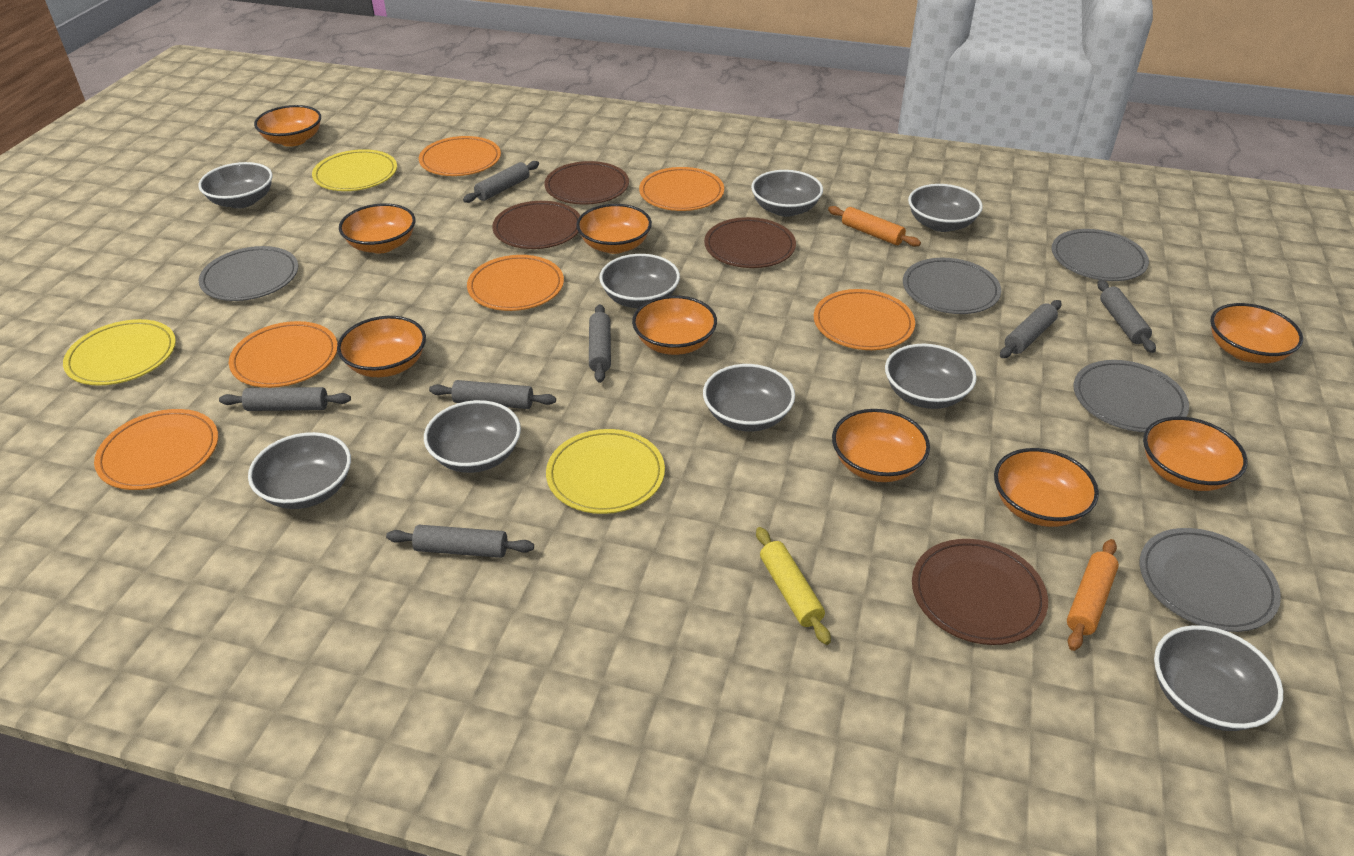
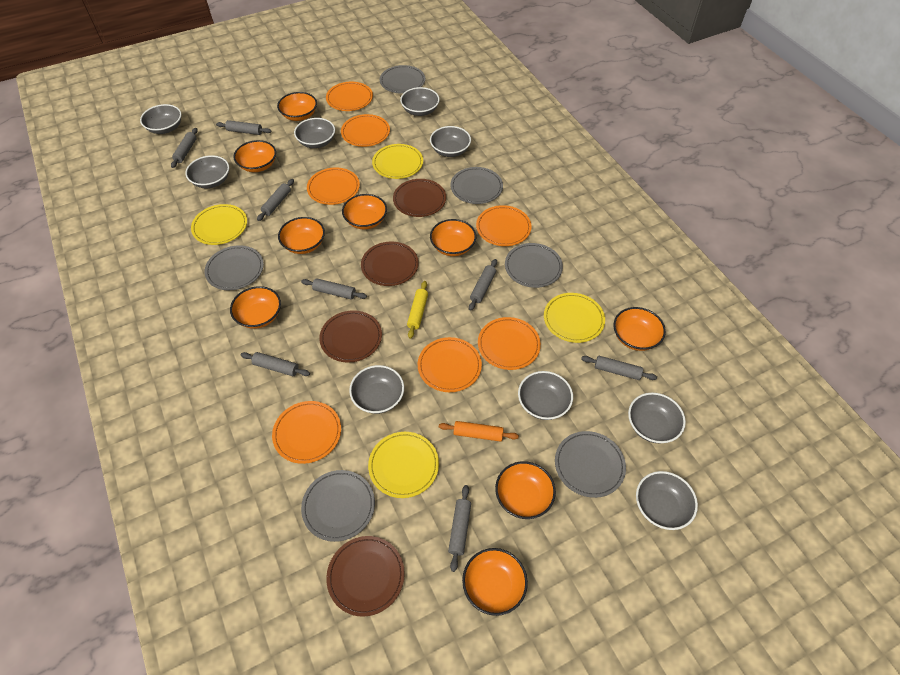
grey plate: [199,246,298,301] [903,258,1001,314] [1052,229,1149,281] [1074,360,1189,432] [1140,528,1281,632] = 5 -> [205,245,264,290] [301,470,375,542] [380,65,425,93] [450,167,503,204] [505,243,563,288] [555,431,626,498] = 6
grey rolling pin: [219,387,351,411] [386,525,534,558] [429,380,556,409] [463,161,539,203] [589,304,611,383] [1000,300,1062,358] [1097,280,1156,353] = 7 -> [171,128,198,168] [216,120,272,135] [241,352,310,376] [257,179,294,221] [301,278,367,300] [448,485,471,572] [469,259,497,311] [581,356,657,380] = 8
orange plate: [94,409,218,490] [229,321,338,388] [419,136,501,176] [467,255,564,311] [639,167,724,211] [814,289,915,350] = 6 -> [272,401,341,464] [307,167,360,205] [326,82,373,111] [341,114,390,147] [418,337,482,392] [476,205,532,246] [478,317,541,370] = 7
orange rolling pin: [828,206,921,247] [1067,539,1119,651] = 2 -> [439,421,519,442] = 1
yellow plate: [63,319,176,385] [312,149,397,191] [546,429,665,514] = 3 -> [191,204,247,245] [368,432,439,498] [372,144,423,179] [544,293,605,343] = 4

